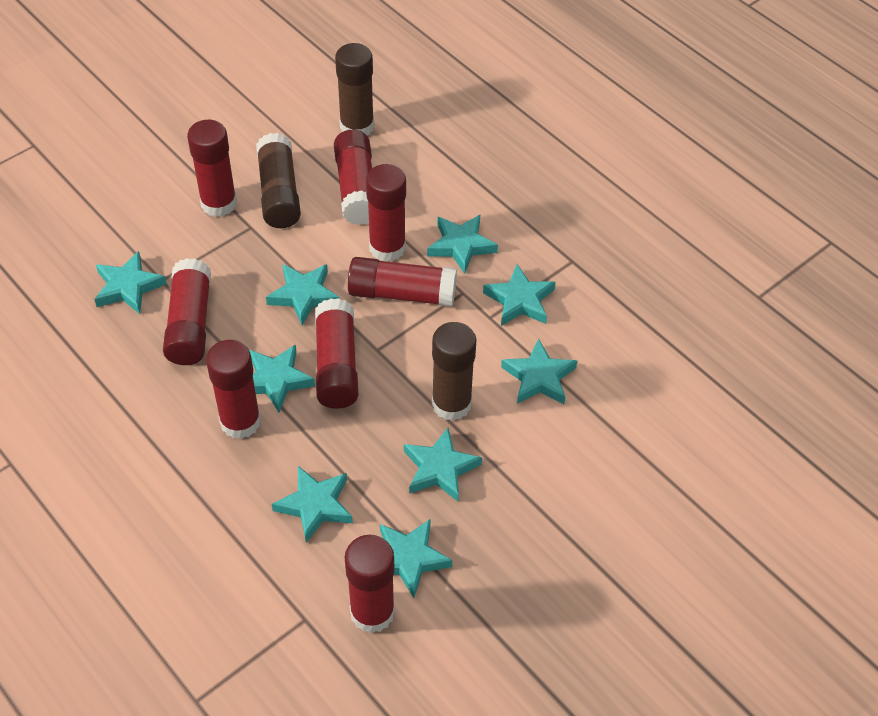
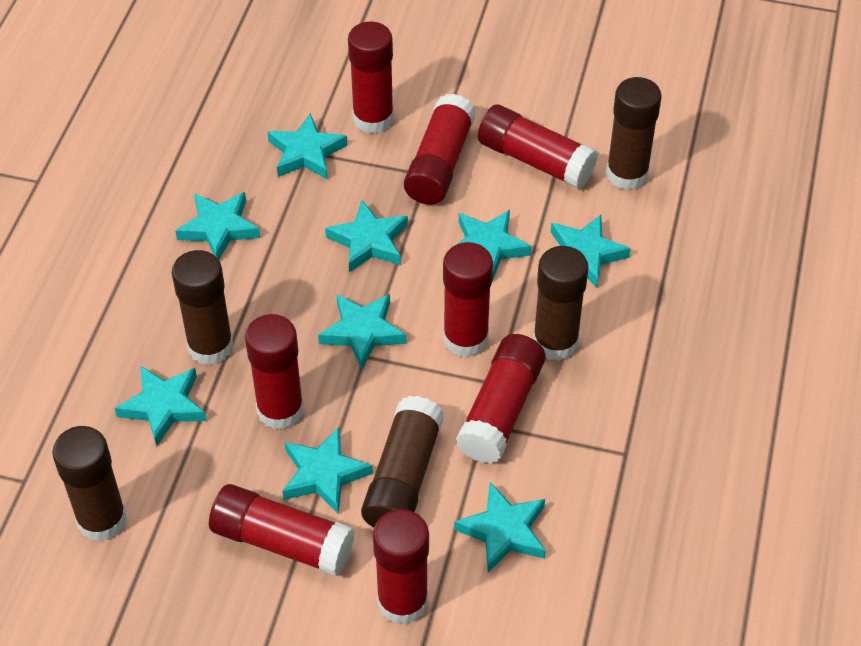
brown glue stick: [256,133,301,228] [335,43,374,135] [432,322,477,421] = 3 -> [52,426,127,542] [172,250,234,365] [361,396,444,527] [533,246,589,361] [606,77,662,190] = 5

